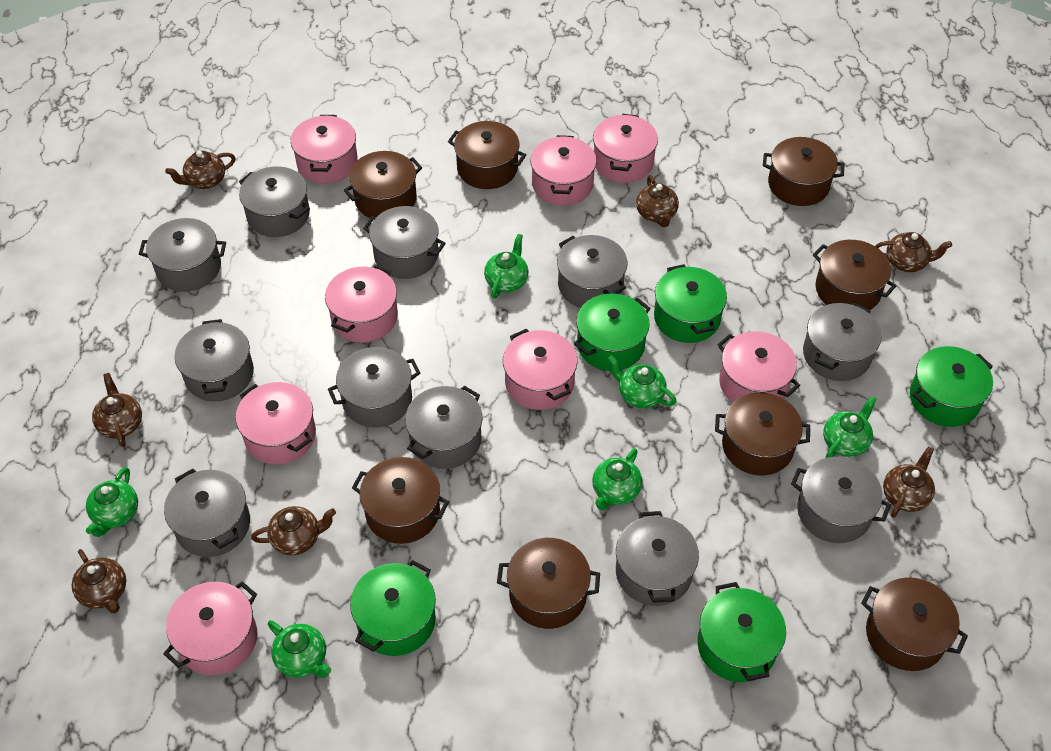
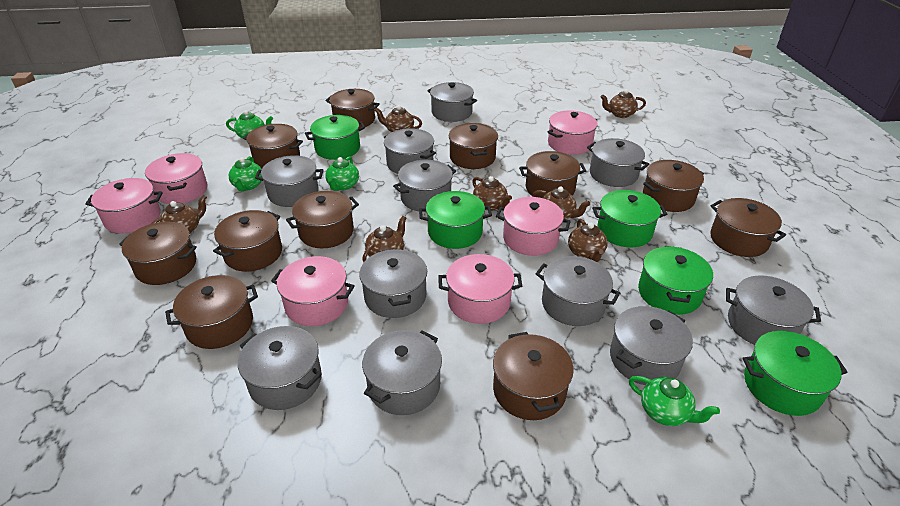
brown pot: [344,151,422,218] [352,457,449,544] [448,121,526,189] [497,538,600,629] [715,392,810,476] [763,137,844,206] [813,240,896,310] [861,577,968,671] = 8 -> [119,222,197,285] [165,275,258,349] [213,210,282,272] [243,124,303,168] [286,191,359,248] [326,89,380,128] [449,123,498,169] [493,332,574,420] [519,151,586,198] [643,160,704,212] [710,198,786,257] = 11
green teapot: [86,467,138,537] [268,620,331,678] [484,234,528,298] [592,448,642,510] [608,355,677,408] [823,396,877,458] = 6 -> [226,110,273,138] [229,156,262,191] [325,157,359,191] [629,376,720,426] = 4
pink pot: [163,581,257,675] [236,382,316,465] [291,115,358,184] [325,265,398,343] [503,329,577,410] [530,135,597,206] [593,114,658,183] [717,331,800,403] = 8 -> [85,178,162,233] [145,153,207,204] [271,256,355,326] [439,254,522,324] [496,197,571,256] [547,110,598,155] = 6

